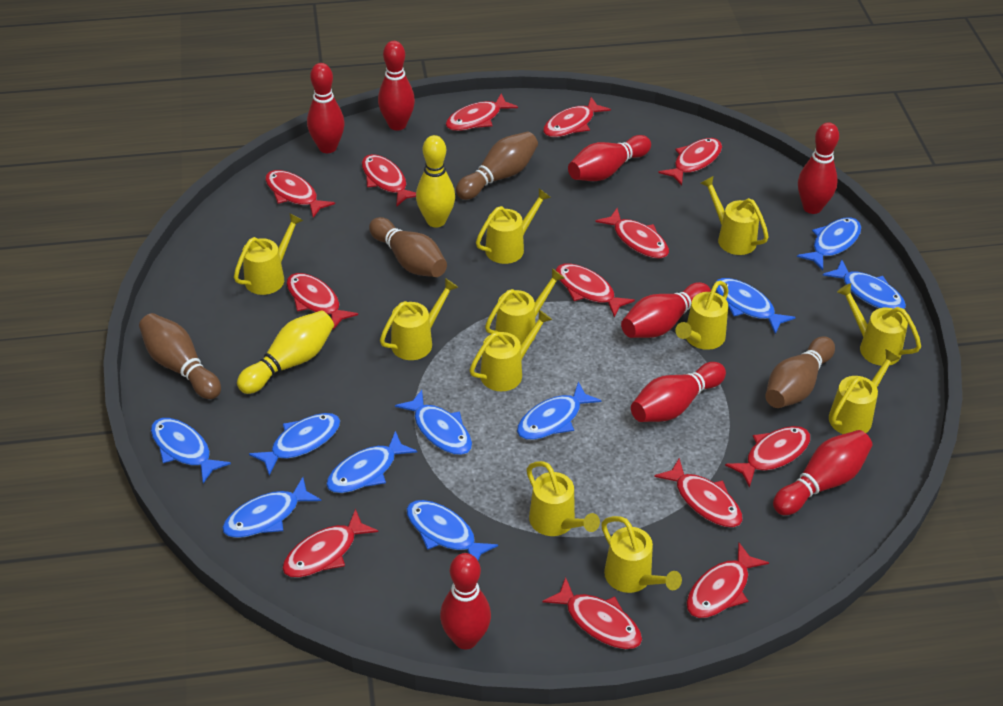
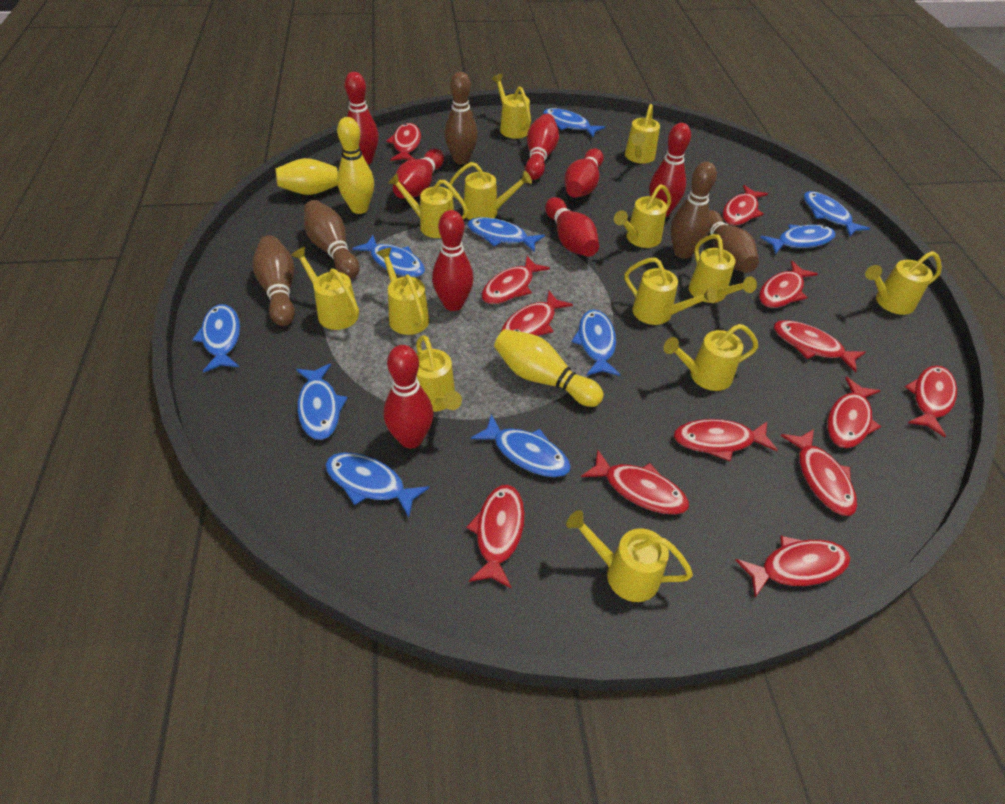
brown bowling pin: [139,313,221,399] [369,217,447,277] [456,132,538,200] [765,336,835,408] = 4 -> [252,235,295,326] [304,200,360,279] [445,72,478,164] [671,162,717,259] [709,210,759,273] = 5
yellow bowling pin: [237,311,334,394] [416,135,455,228] = 2 -> [276,158,372,195] [337,117,374,214] [494,329,604,407] = 3
yellow watering can: [234,213,303,295] [380,278,459,360] [470,310,552,391] [476,189,551,264] [485,269,564,345] [527,461,600,536] [601,516,682,593] [675,281,729,350] [701,176,769,255] [829,349,900,434] [837,283,921,366] = 11 -> [291,247,359,330] [377,248,429,335] [388,173,468,238] [416,335,462,412] [448,162,532,220] [492,74,531,139] [566,510,693,602] [614,184,671,248] [625,104,660,164] [625,257,717,325] [664,324,758,391] [689,234,757,303] [865,251,942,315] = 13

